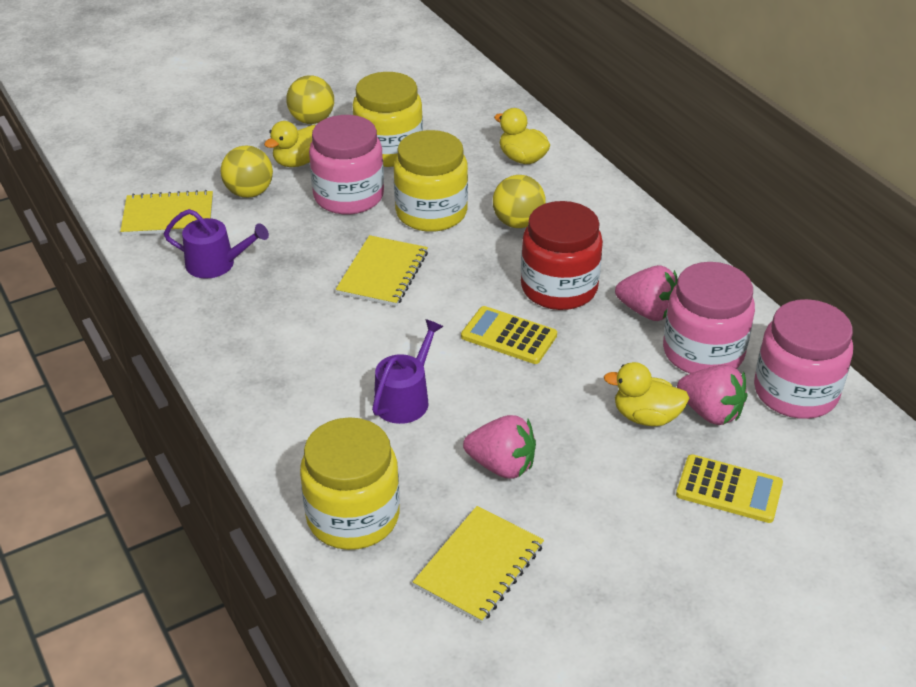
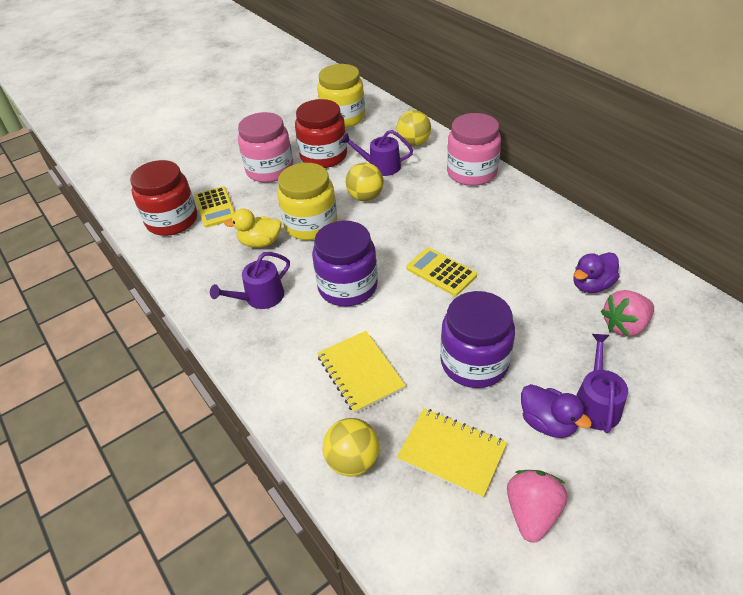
pink jar: [309,115,384,215] [663,262,755,374] [754,299,853,419] = 3 -> [238,112,293,183] [447,113,501,186] = 2
pink strawberry: [463,415,536,479] [615,265,678,321] [677,365,747,425] = 3 -> [507,470,567,543] [601,290,654,337] = 2
purple duck: none = 0 -> [521,384,592,438] [573,252,620,293] = 2
purple jar: none = 0 -> [312,221,378,306] [440,291,515,388] = 2
purple watering can: [164,209,269,279] [372,319,444,424] = 2 -> [210,252,290,309] [341,130,413,176] [576,334,628,433] = 3
red jar: [521,201,603,310] = 1 -> [130,160,197,236] [295,99,347,168] = 2
yellow duck: [264,121,316,167] [494,108,550,164] [604,362,689,426] = 3 -> [224,209,282,248] = 1
yellow jar: [300,417,400,550] [353,72,423,167] [394,130,468,232] = 3 -> [277,163,337,240] [317,64,365,128] = 2
yellow notebook: [120,190,213,236] [336,235,428,306] [413,506,544,623] = 3 -> [317,331,406,414] [397,408,507,499] = 2

